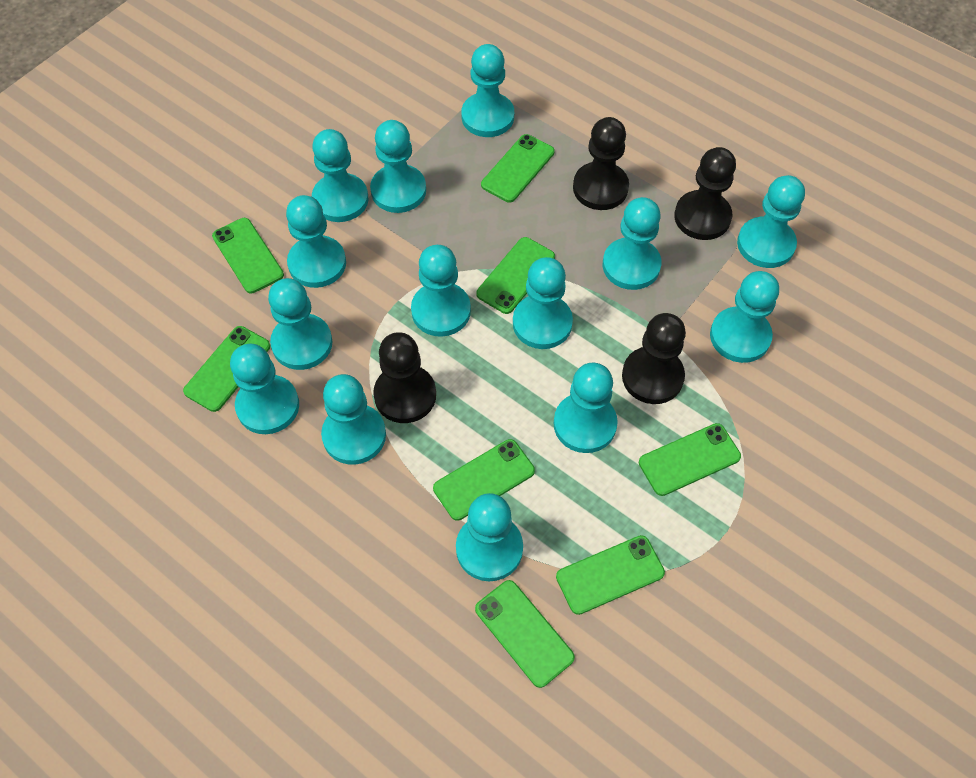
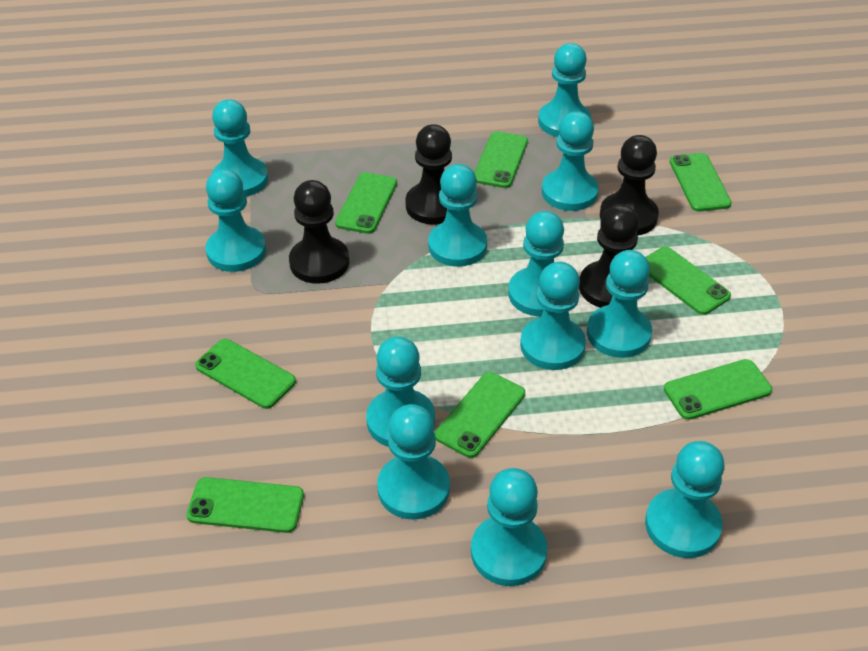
turquoise pawn: [230,344,299,434] [268,278,333,370] [286,195,346,288] [312,129,368,222] [321,374,386,465] [370,120,426,213] [411,245,471,337] [456,493,523,581] [461,44,514,137] [513,257,573,349] [554,363,618,453] [603,197,662,290] [710,271,779,363] [737,175,805,268] = 14 -> [206,169,266,272] [212,99,268,197] [366,336,435,447] [377,404,450,520] [428,164,487,267] [471,468,547,586] [508,211,564,316] [520,262,586,370] [538,43,591,137] [542,111,599,211] [587,250,652,358] [645,441,724,558] = 12

